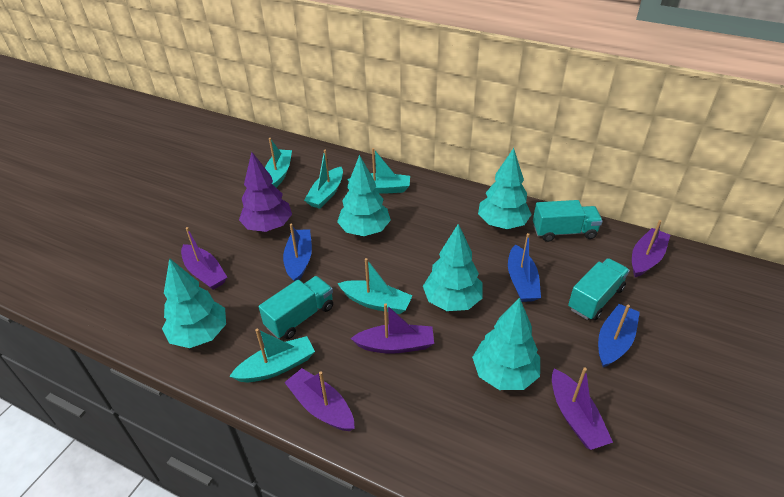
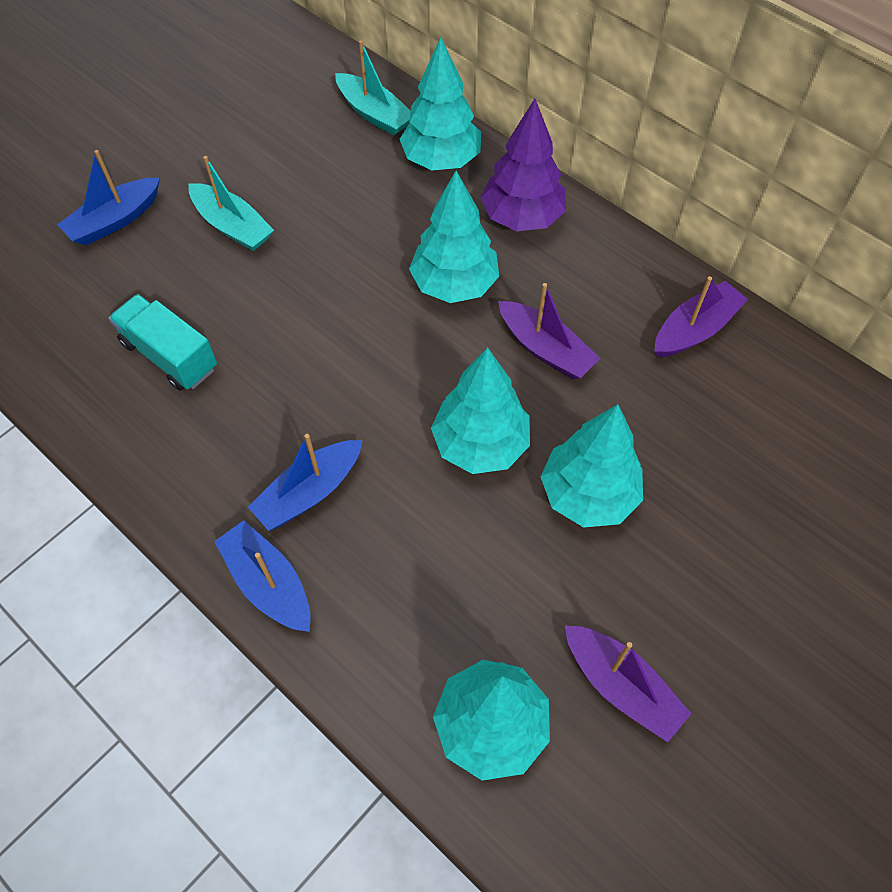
purple boat: [181,227,227,290] [284,368,355,431] [350,303,434,354] [552,368,613,450] [632,220,670,277] = 5 -> [498,283,601,379] [565,625,692,742] [654,276,748,357] = 3
turquoise boat: [229,329,315,382] [265,138,292,188] [304,150,343,209] [338,258,413,314] [347,148,410,194] = 5 -> [189,156,274,251] [335,40,411,136] = 2
turquoise truck: [259,276,333,339] [533,200,603,242] [568,258,630,320] = 3 -> [109,294,217,391] = 1

